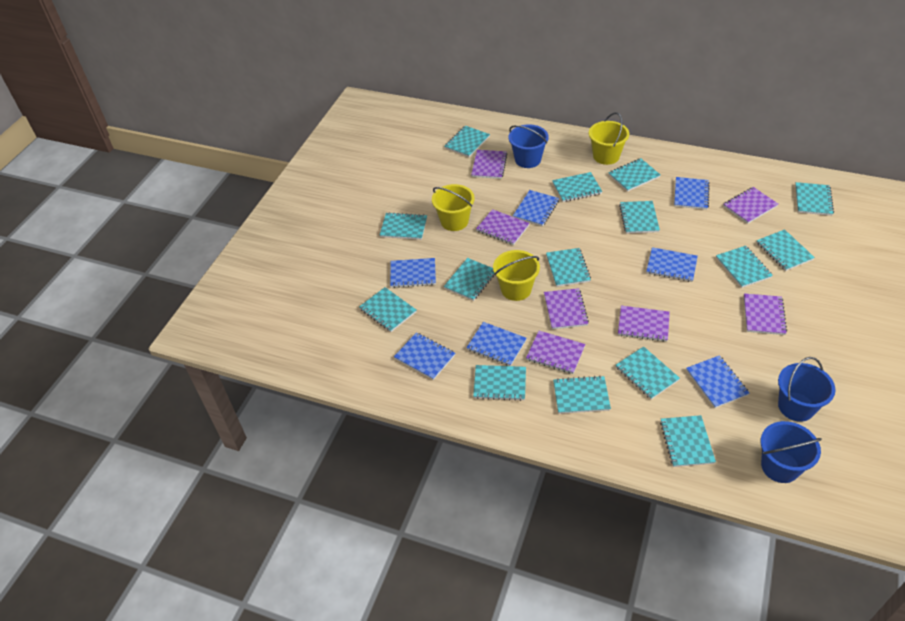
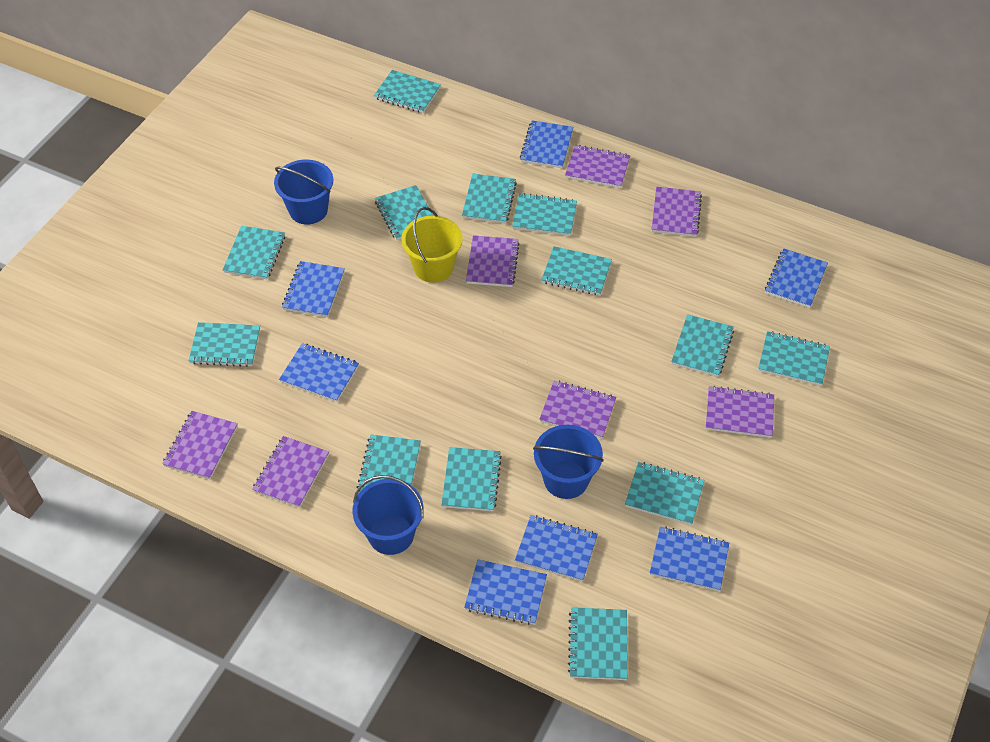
turquoise notebook: [359,287,416,332] [380,212,427,240] [444,258,495,301] [445,126,490,157] [473,365,526,401] [546,248,591,287] [552,172,602,202] [553,376,611,414] [608,158,661,192] [616,346,680,399] [619,201,660,233] [660,415,716,467] [716,246,773,288] [757,229,815,271] [795,182,834,216] = 15 -> [189,322,260,367] [223,226,285,279] [357,434,421,492] [374,70,441,113] [375,185,433,240] [441,447,502,511] [462,174,517,223] [512,193,577,236] [541,246,612,296] [568,607,628,680] [625,462,705,525] [671,314,734,377] [758,331,830,386] = 13
yellow bucket: [432,184,475,231] [493,250,540,301] [589,112,629,165] = 3 -> [401,207,463,283] = 1

